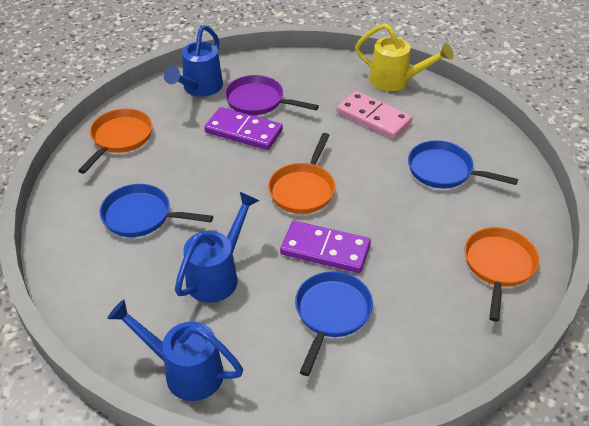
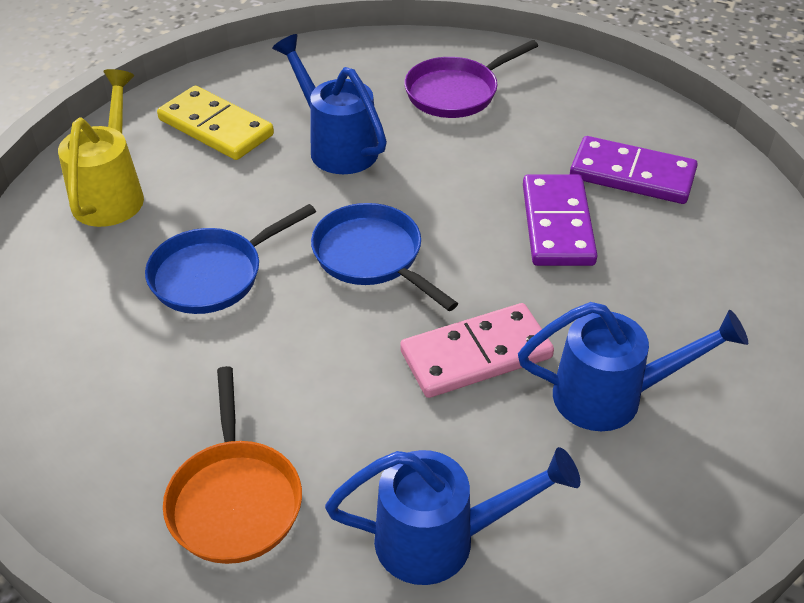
blue pan: [100,184,213,237] [295,271,373,376] [408,140,518,188] = 3 -> [145,204,316,314] [311,203,458,311] = 2
orange pan: [78,109,152,174] [268,133,335,214] [464,227,539,322] = 3 -> [163,366,302,564] = 1
yellow domino: none = 0 -> [157,86,274,160] = 1

